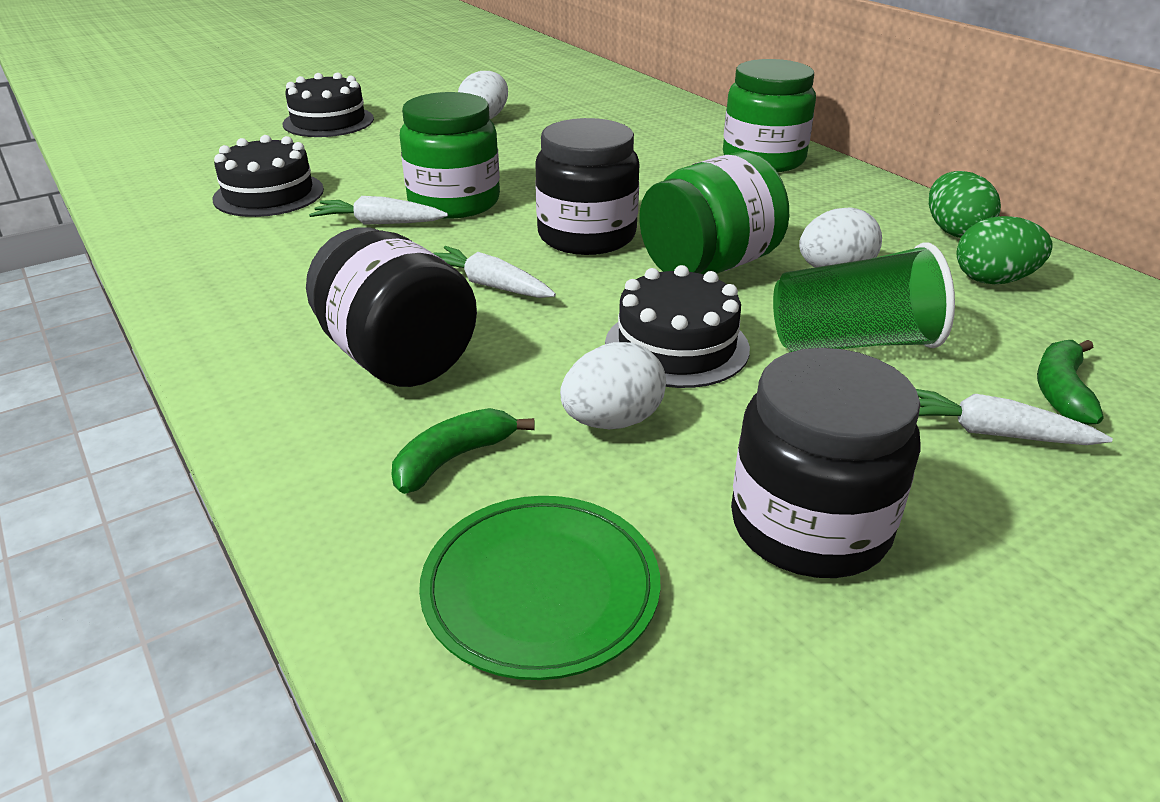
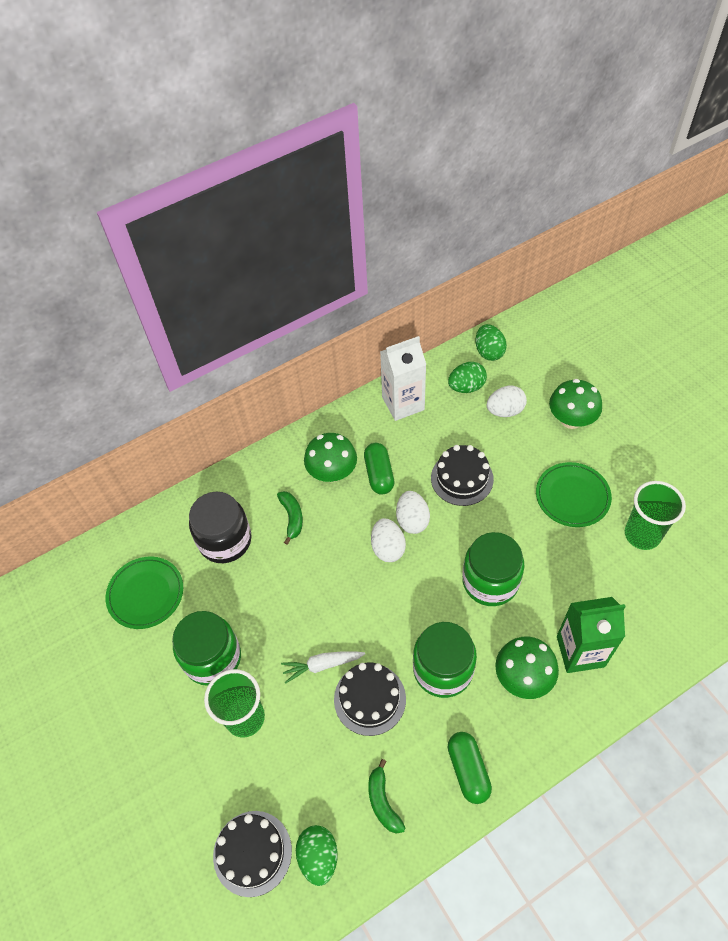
black jar: [306,227,477,387] [535,118,639,255] [731,348,921,578] = 3 -> [189,492,252,563] = 1
green capsule: none = 0 -> [364,443,394,495] [448,732,492,804] = 2
green carton: none = 0 -> [557,597,626,673] = 1
green cup: [773,243,955,352] = 1 -> [204,669,265,737] [625,481,686,550] = 2
green egg: [929,171,1001,238] [957,216,1053,285] = 2 -> [296,825,338,886] [448,362,487,393] [476,324,507,361] = 3
green mushroom: none = 0 -> [304,433,357,482] [495,636,559,699] [549,379,602,429] = 3
green plate: [419,496,661,680] = 1 -> [105,556,183,629] [536,462,612,527] = 2
white carrot: [309,196,448,225] [433,246,556,298] [916,389,1113,445] = 3 -> [281,651,365,684] = 1
white carton: none = 0 -> [380,336,426,421] = 1

